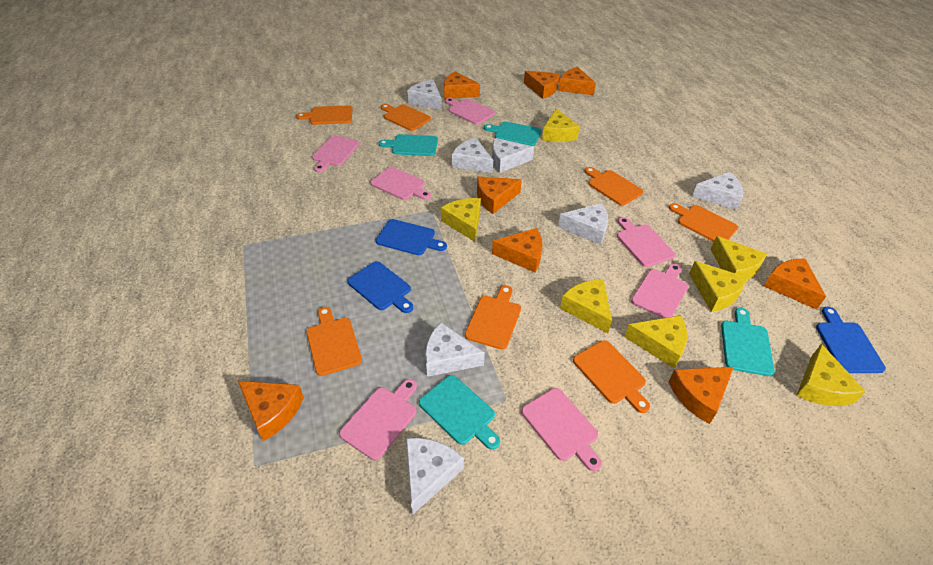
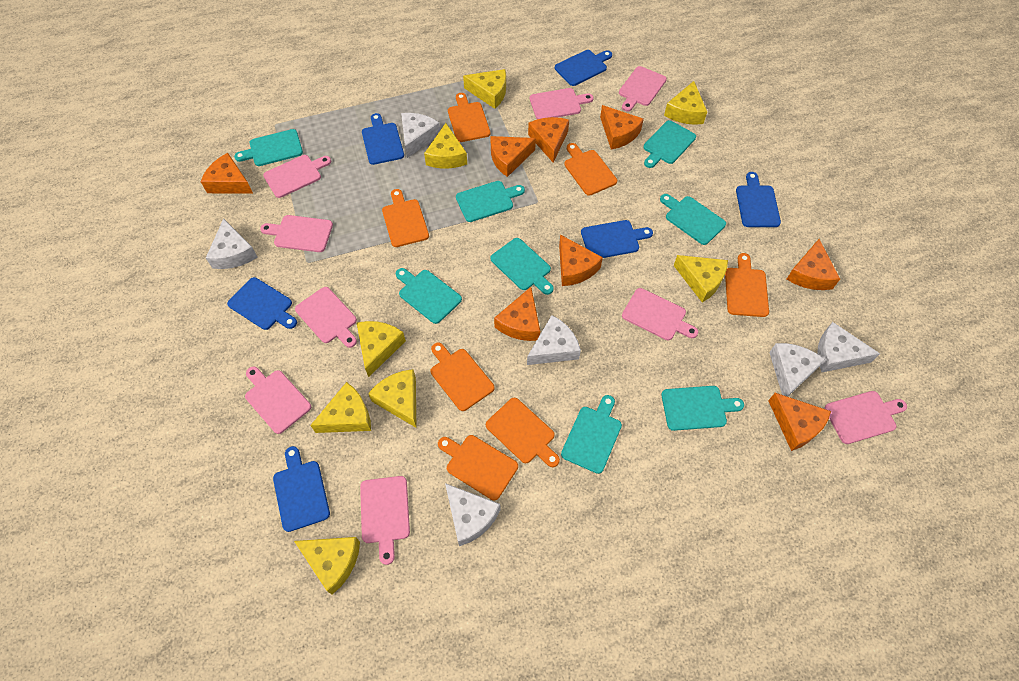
blue cutting board: [347,261,413,313] [376,219,447,255] [816,306,886,373] = 3 -> [227,277,297,330] [273,446,330,532] [362,113,404,165] [555,50,612,86] [581,220,653,258] [736,172,781,227] = 6
pink cutting board: [312,135,359,173] [339,379,417,460] [370,167,431,200] [445,98,495,125] [521,388,602,471] [617,217,675,267] [631,264,689,318] = 7 -> [245,366,311,434] [260,215,333,252] [263,155,331,198] [295,287,357,348] [360,476,410,565] [530,88,594,119] [619,66,667,111] [622,288,698,340] [824,391,907,444] = 9
turquoise cutting board: [379,134,438,156] [419,375,500,450] [484,121,541,146] [721,308,775,376] = 4 -> [234,129,303,166] [395,268,462,324] [456,181,525,222] [490,238,554,295] [561,395,622,474] [643,120,696,168] [660,194,726,245] [661,386,744,431] = 8
white cheese: [406,438,464,515] [407,80,442,110] [425,322,485,377] [452,138,493,173] [492,138,534,173] [558,203,608,245] [692,172,744,210] = 7 -> [206,218,258,269] [401,113,440,158] [445,483,501,546] [527,315,581,365] [769,343,825,397] [817,322,880,372] = 6
yellow cheese: [441,198,481,242] [542,109,580,142] [560,279,612,333] [624,315,687,368] [689,261,748,312] [711,236,767,280] [796,344,866,406] = 7 -> [294,537,360,595] [310,382,371,433] [357,321,406,377] [368,369,416,427] [424,123,467,169] [463,69,506,109] [664,81,707,125] [673,255,728,302] = 8

